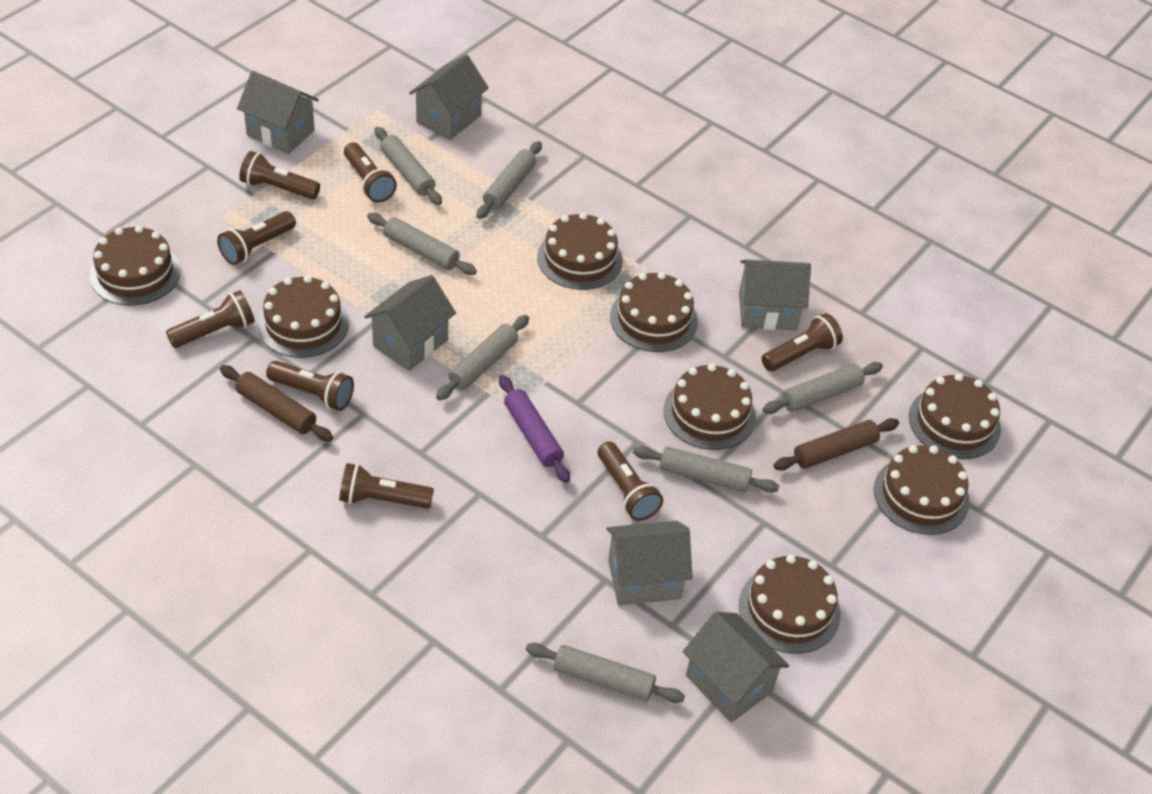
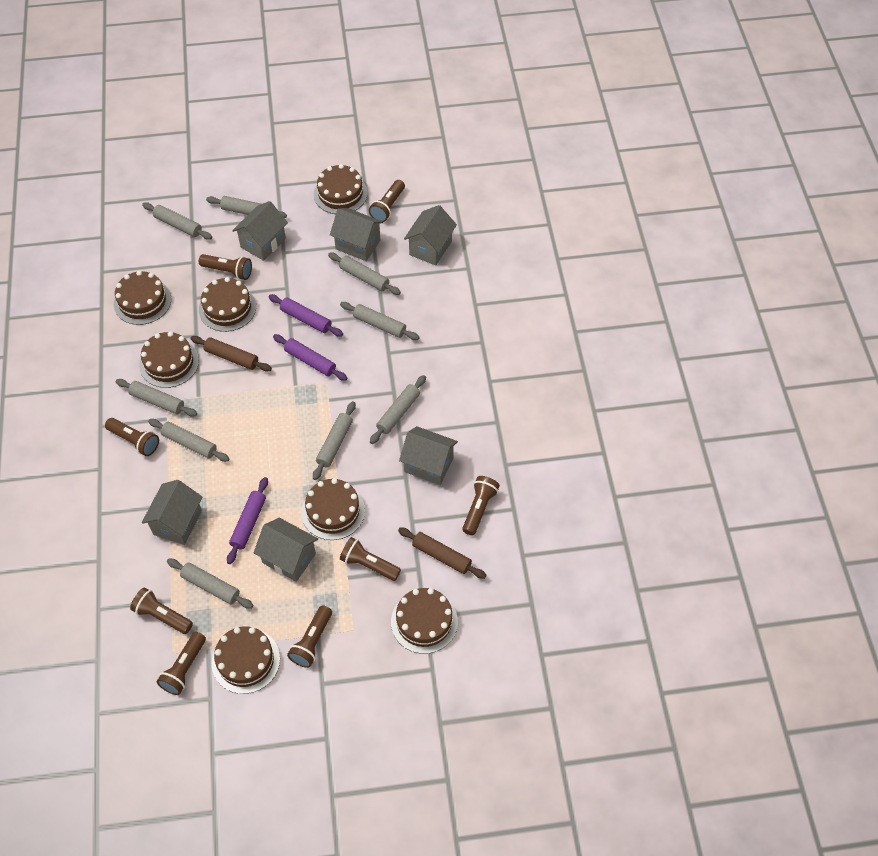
brown cake: [89,225,181,306] [257,275,349,358] [537,212,623,290] [610,272,698,352] [664,363,756,450] [739,555,841,654] [874,445,970,535] [909,373,1001,459] = 8 -> [114,271,171,325] [139,331,199,388] [199,277,256,332] [212,626,280,694] [301,478,365,540] [314,164,368,214] [391,588,458,654] = 7
grey rolling pin: [367,213,477,275] [374,127,442,205] [436,315,529,400] [477,141,542,219] [526,643,685,703] [633,446,779,493] [763,362,883,414] = 7 -> [116,379,197,417] [142,202,212,240] [148,419,230,462] [167,559,253,609] [206,196,287,218] [313,401,356,480] [328,253,401,295] [340,302,420,340] [370,375,426,444] = 9
purple rolling pin: [499,375,570,483] = 1 -> [227,477,268,564] [268,294,343,337] [273,334,347,381] = 3

